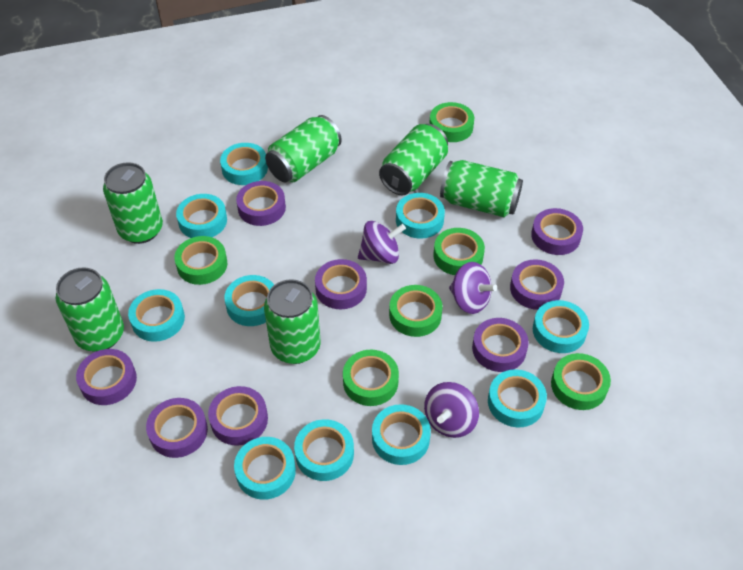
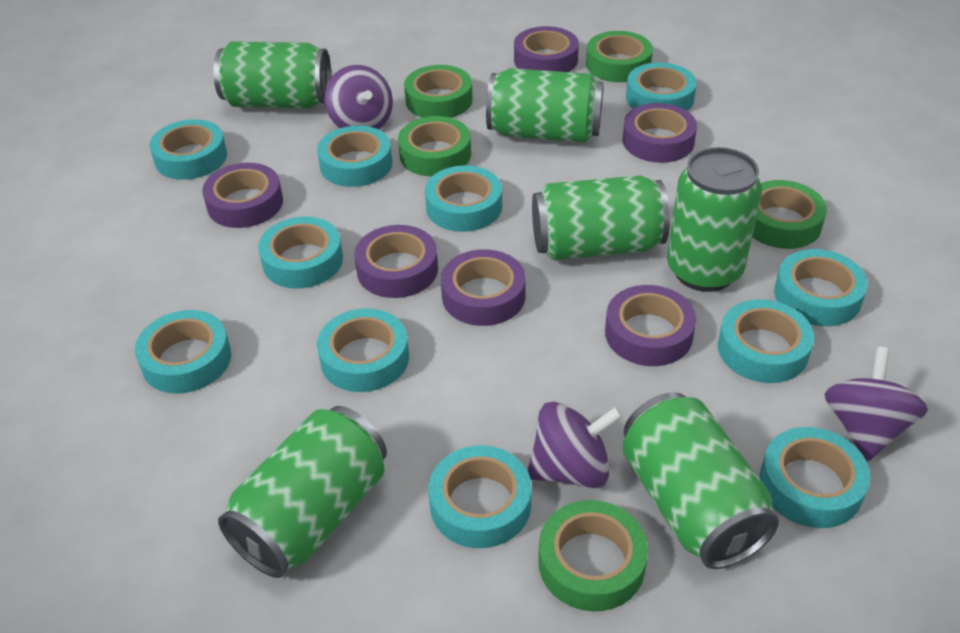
green tape: [174,236,227,285] [343,350,399,406] [389,285,443,337] [429,102,474,142] [433,228,485,275] [551,353,611,410] = 6 -> [398,116,471,176] [404,65,473,118] [538,500,648,612] [586,31,653,82] [752,180,827,249] = 5
purple tape: [76,349,137,405] [146,398,208,458] [208,386,268,445] [236,181,286,226] [315,259,367,309] [472,318,529,372] [510,259,564,310] [531,208,583,255] = 8 -> [202,163,283,228] [354,225,438,298] [441,249,526,326] [514,26,579,72] [605,285,696,366] [623,103,697,163] = 6
turquoise tape: [128,289,185,342] [176,194,227,238] [220,143,268,185] [224,275,274,326] [234,437,296,500] [294,419,354,481] [372,404,431,465] [396,193,445,239] [488,370,547,427] [533,300,589,353] = 10 -> [135,310,231,394] [149,119,227,180] [258,217,343,289] [317,126,392,187] [317,308,409,392] [425,165,502,232] [428,445,532,548] [626,62,697,111] [718,299,814,383] [760,427,871,528] [774,249,868,326] = 11

